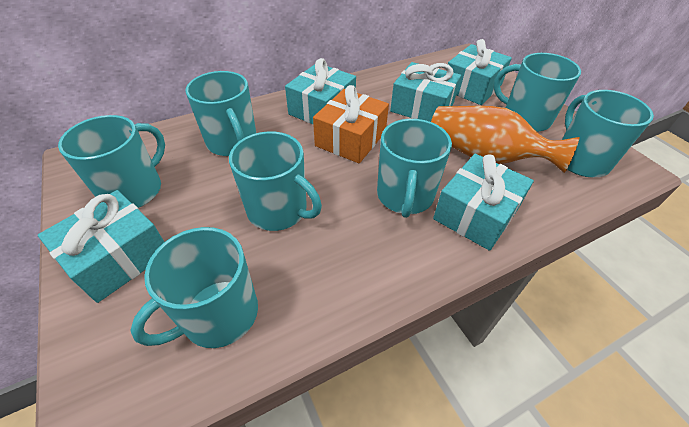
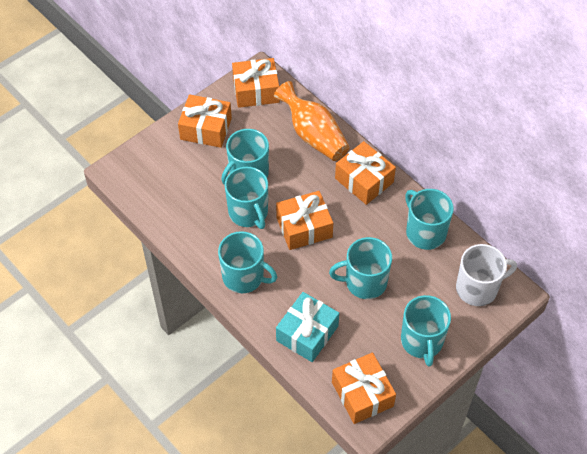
orange gift: [313,85,389,163] = 1 -> [178,94,232,148] [232,58,280,108] [276,191,333,250] [332,352,396,424] [335,141,396,205] = 5
turquoise gift: [38,190,164,303] [285,58,356,124] [390,62,461,122] [433,154,534,251] [448,39,512,105] = 5 -> [276,292,339,362] = 1
turquoise mug: [58,115,165,208] [130,227,258,348] [185,71,256,156] [229,131,322,231] [377,119,452,218] [493,53,581,132] [562,90,654,177] = 7 -> [218,231,277,293] [221,129,269,185] [225,167,268,229] [329,237,392,299] [401,295,451,367] [405,189,454,250] = 6
white mug: none = 0 -> [456,244,517,306] = 1

